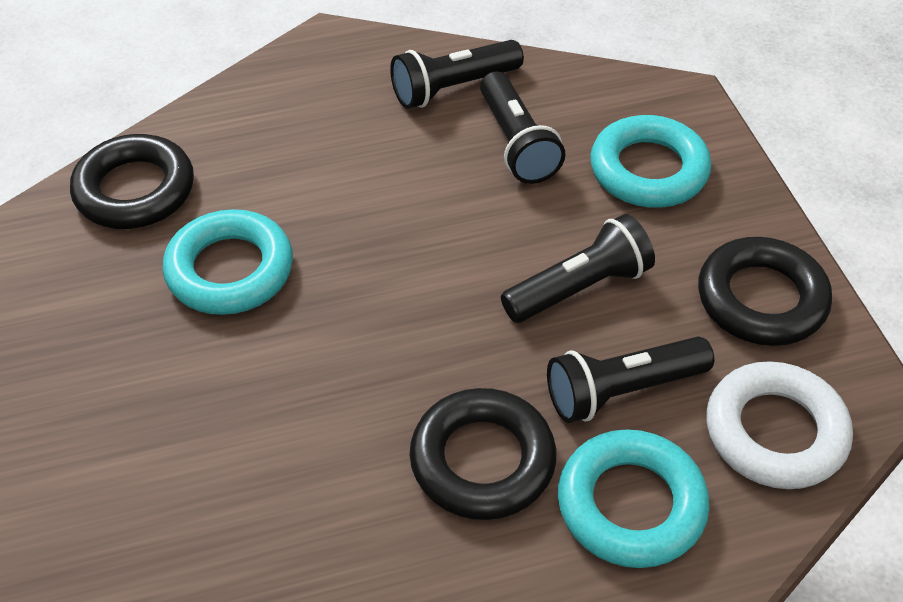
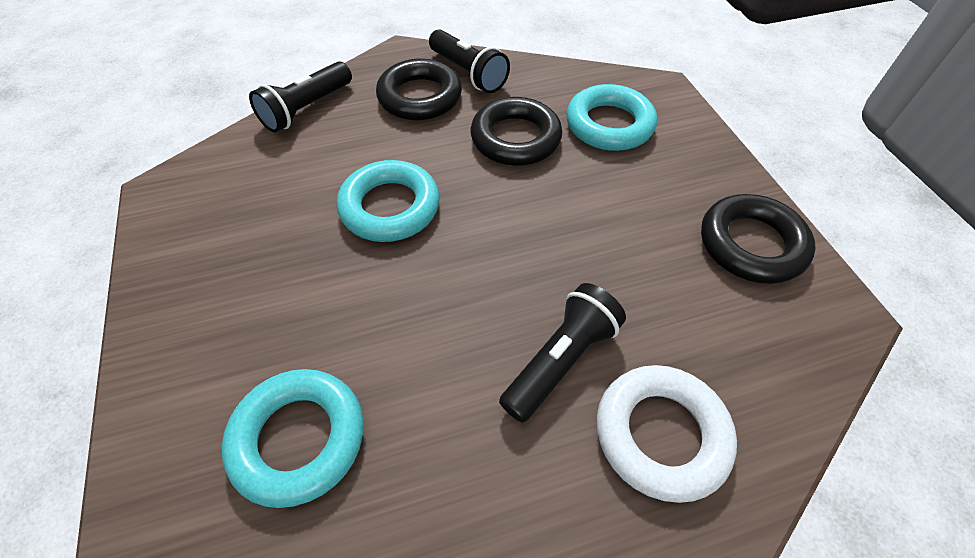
black flashlight: [390,40,524,109] [480,71,565,184] [501,214,655,323] [547,336,714,423] = 4 -> [249,61,352,133] [429,29,510,93] [499,283,626,423] = 3

